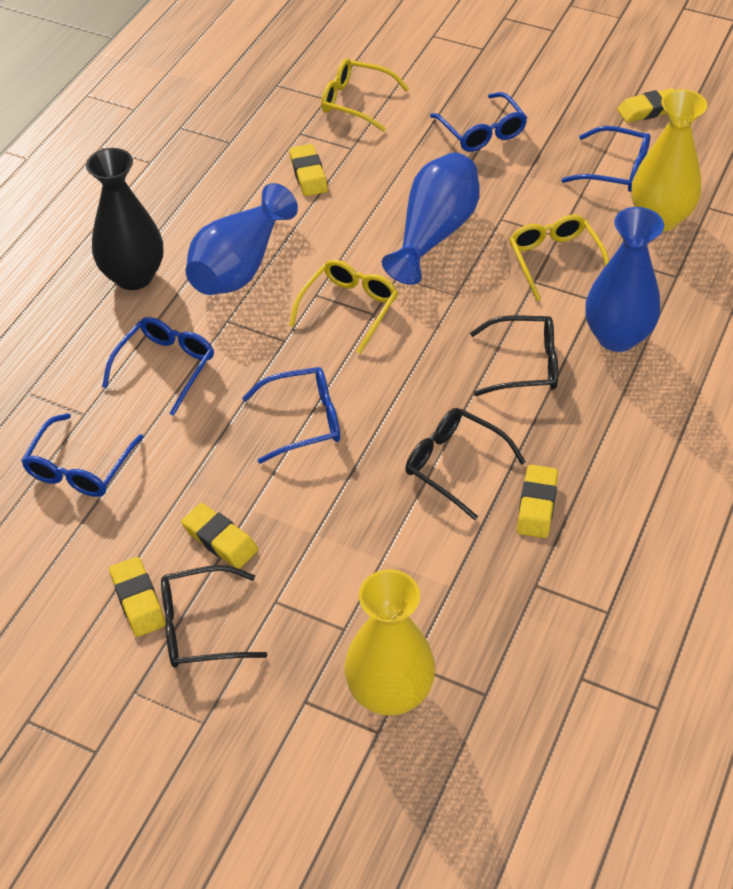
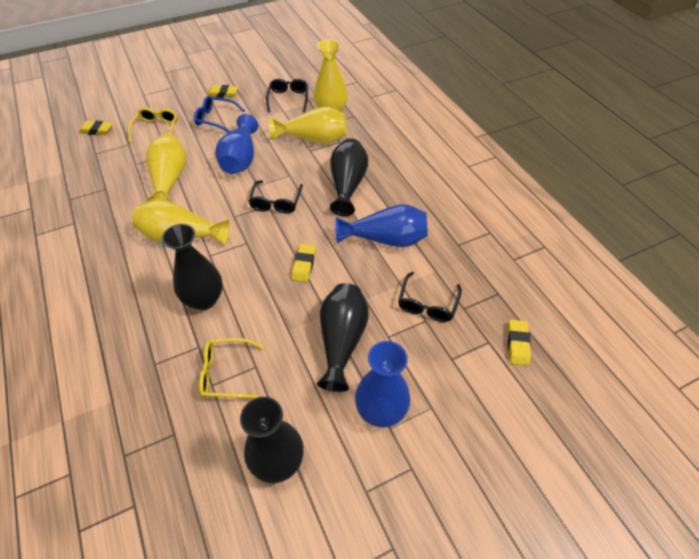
black vase: [86,148,163,290] = 1 -> [162,224,223,310] [240,397,304,483] [317,283,369,392] [330,138,368,216] = 4
blue glasses: [21,413,144,497] [102,317,214,416] [242,367,340,464] [430,92,527,152] [561,126,650,192] = 5 -> [194,96,245,133] = 1
yellow eraser: [109,557,166,637] [181,503,258,569] [289,144,328,196] [517,465,558,538] [617,88,674,123] = 5 -> [79,121,113,135] [207,85,238,98] [291,244,316,282] [508,320,531,366] = 4
yellow glasses: [289,260,398,354] [321,58,409,132] [510,215,609,301] = 3 -> [128,108,178,143] [199,338,264,398] = 2
yellow vase: [344,569,436,716] [631,89,707,231] = 2 -> [132,199,230,245] [146,134,187,202] [269,107,347,144] [314,40,348,112] = 4

